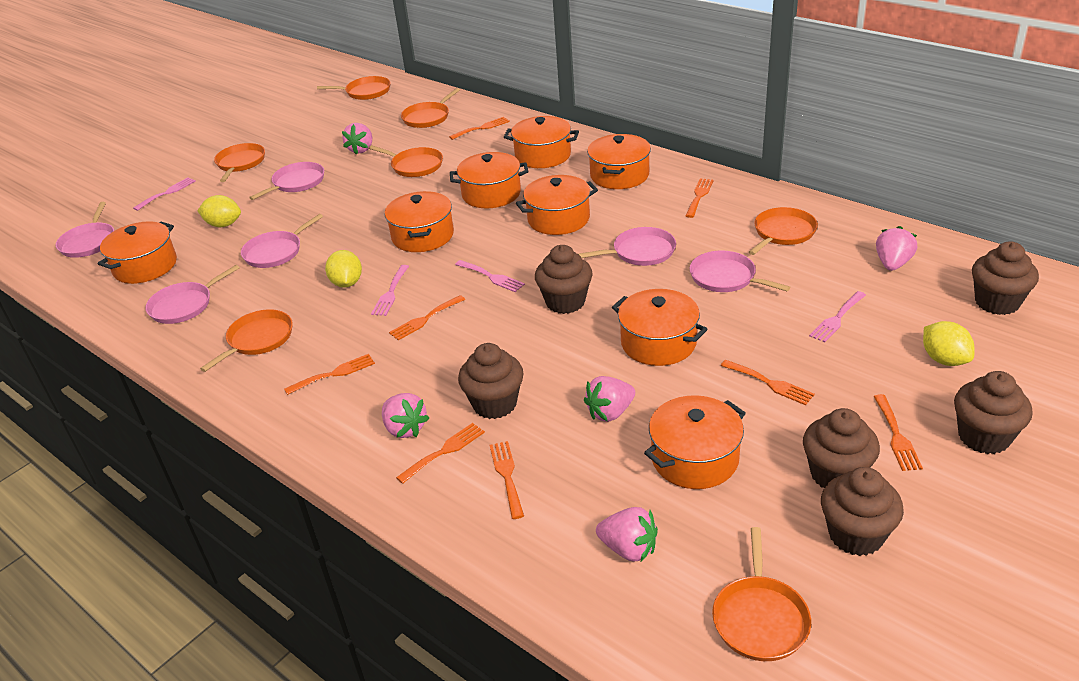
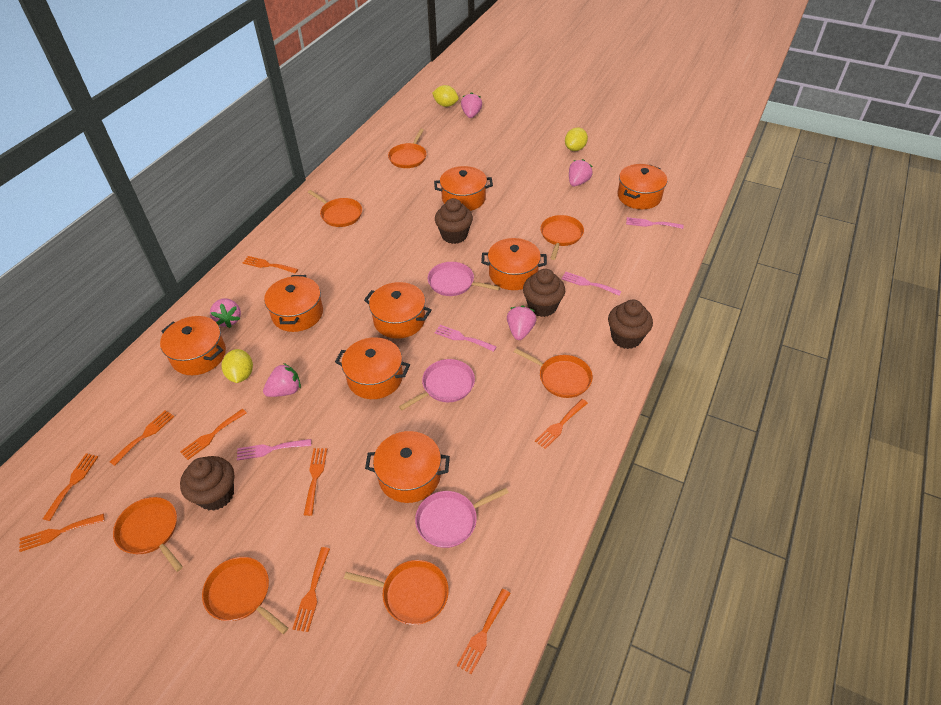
brown cupcake: [458,343,524,419] [535,245,593,314] [803,408,880,488] [821,467,904,556] [954,371,1033,454] [972,241,1039,315] = 6 -> [180,456,234,511] [435,198,473,244] [523,269,565,317] [608,300,653,349] = 4
orange fork: [284,354,375,395] [389,295,465,340] [396,423,485,484] [449,117,510,140] [490,441,524,519] [685,178,714,218] [721,360,815,405] [874,394,923,471] = 8 -> [19,513,104,552] [43,453,98,521] [110,410,175,466] [180,409,247,460] [243,256,298,274] [293,547,330,632] [304,448,327,516] [457,589,511,674] [535,399,588,449] = 9
pink pan: [56,202,114,258] [145,265,240,324] [241,214,323,268] [249,162,324,200] [579,227,676,266] [690,250,790,292] = 6 -> [399,359,475,410] [415,488,509,548] [428,262,500,296] = 3

